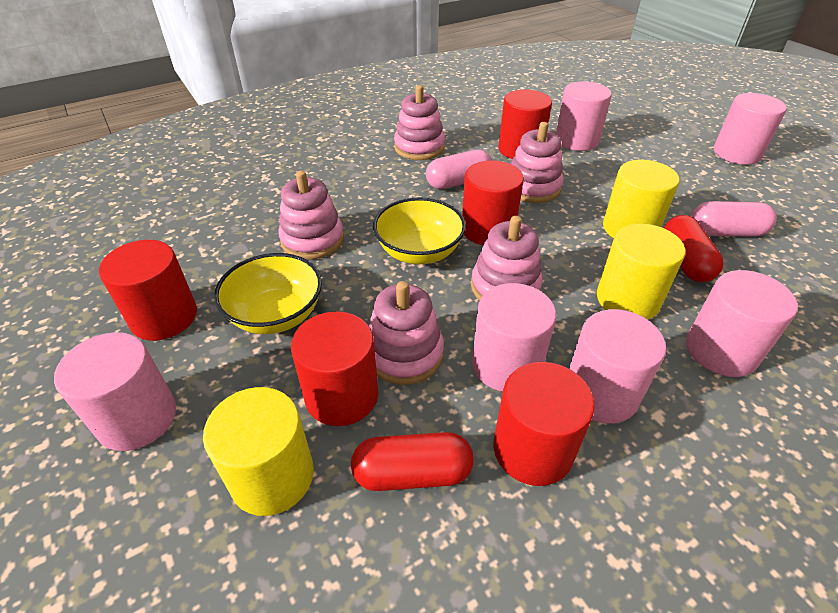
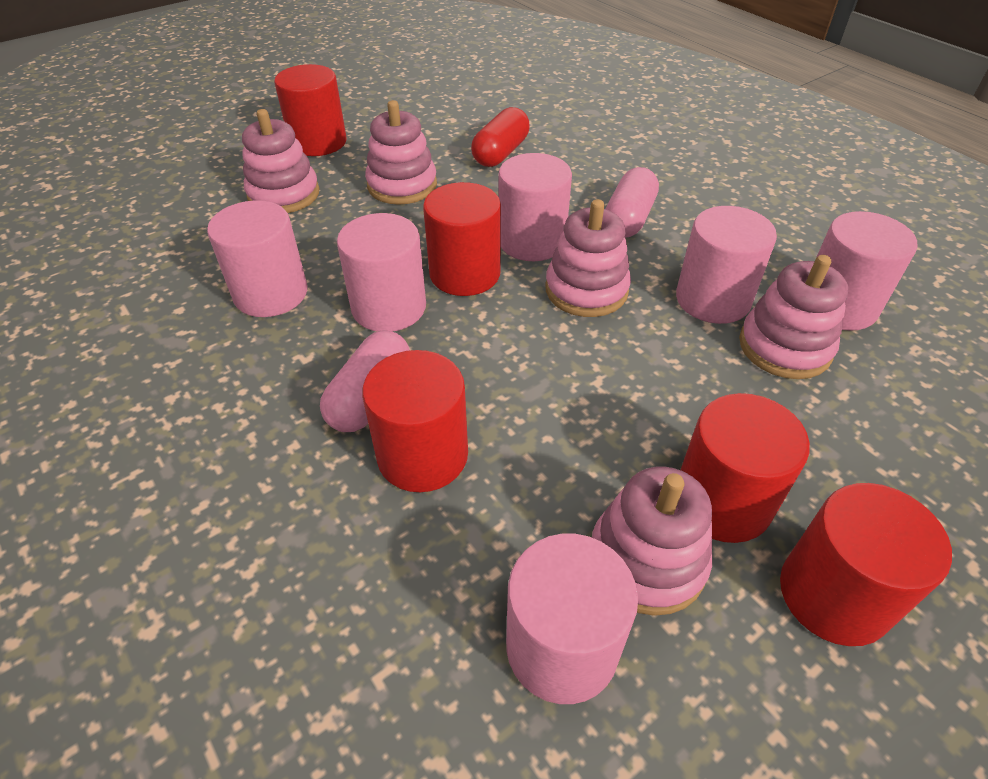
red capsule: [351,432,474,491] [664,215,724,282] = 2 -> [471,107,530,167] = 1
yellow bowl: [214,253,322,334] [373,198,466,264] = 2 -> none = 0
yellow cylinder: [203,387,314,516] [597,224,685,320] [603,160,680,238] = 3 -> none = 0

